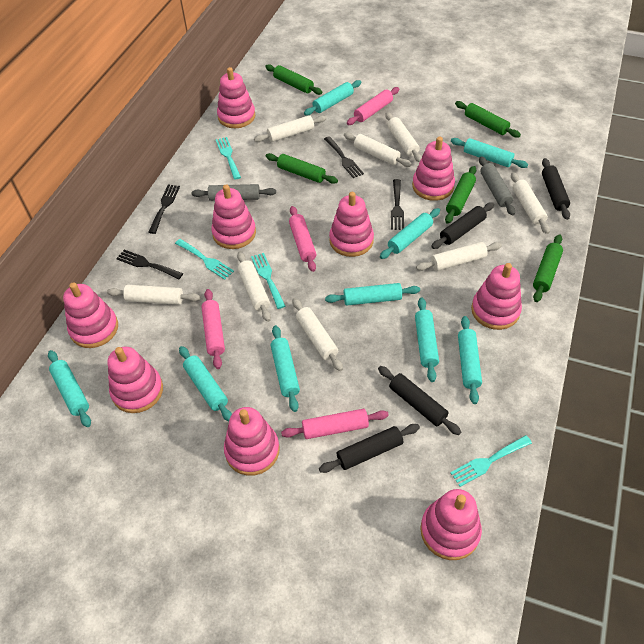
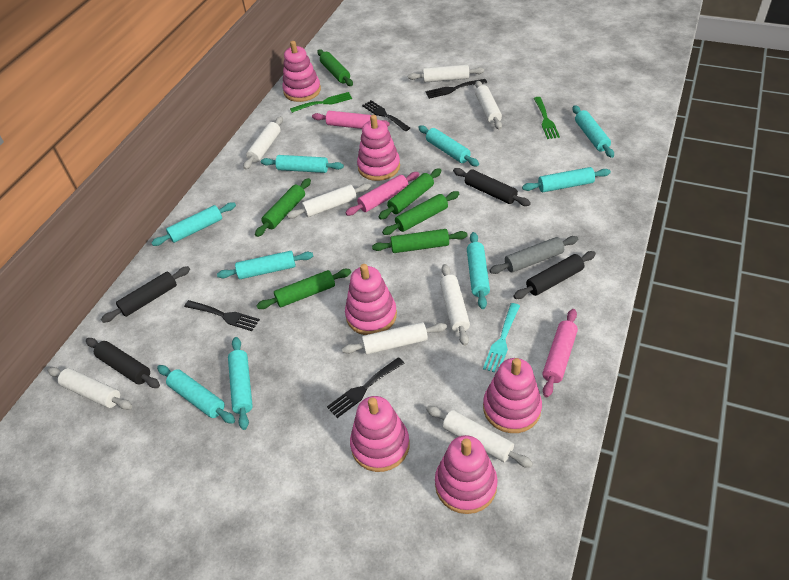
green fork: none = 0 -> [290,92,352,113] [534,97,560,139] = 2
green rolling pin: [265,64,322,95] [266,153,338,184] [445,166,476,224] [455,101,521,138] [533,234,563,302] = 5 -> [255,178,311,237] [256,269,351,309] [317,49,353,86] [372,229,468,253] [379,168,441,220] [382,191,459,235] = 6
grey rolling pin: [192,184,276,201] [479,156,515,216] = 2 -> [490,236,578,274] = 1
pink rolling pin: [201,289,225,369] [281,409,389,439] [289,206,316,272] [347,87,399,125] = 4 -> [312,111,390,129] [345,172,419,216] [542,309,578,397] = 3
pink stacking toy: [63,282,118,348] [108,347,163,413] [211,185,256,249] [217,67,255,128] [224,407,279,476] [329,192,374,257] [412,137,455,201] [420,489,482,560] [471,263,522,330] = 9 -> [282,41,321,102] [345,264,397,335] [350,396,409,472] [357,115,400,181] [435,435,498,514] [483,358,542,433] = 6
turquoise fork: [175,239,234,280] [216,137,241,180] [251,253,285,309] [450,435,532,487] = 4 -> [483,303,520,372] = 1

